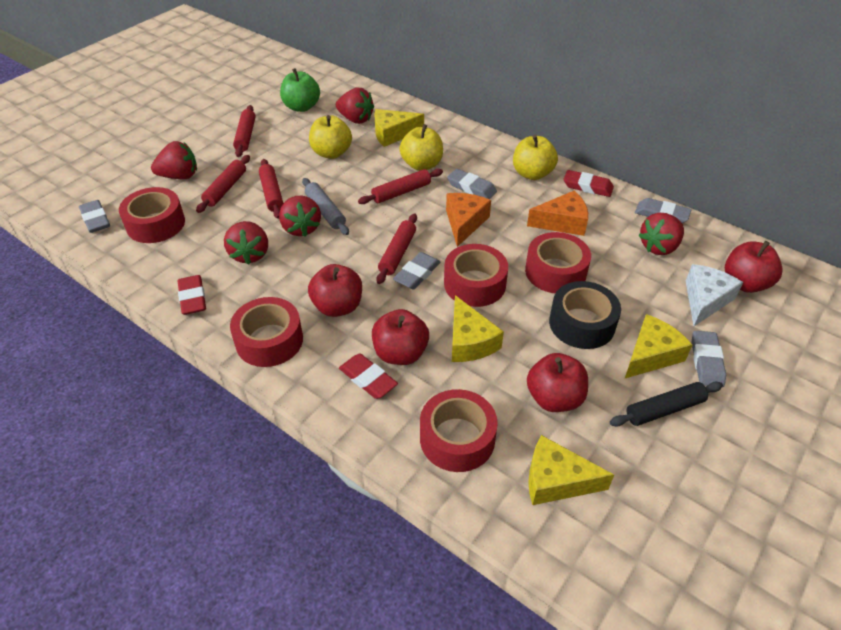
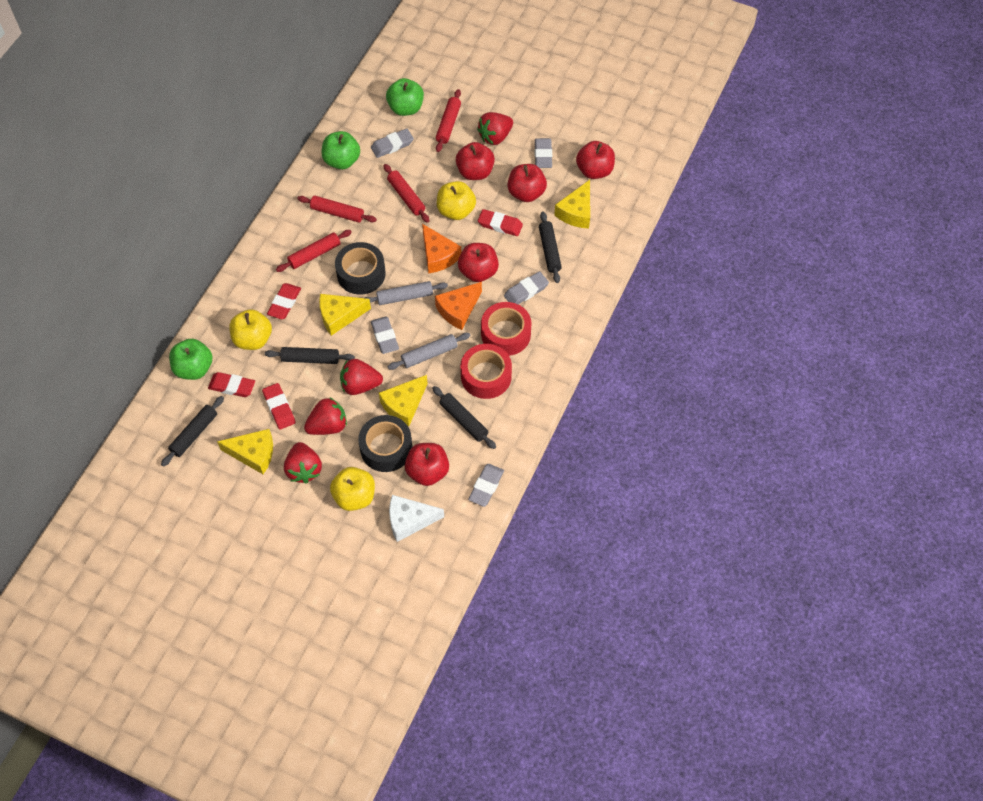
black rolling pin: [610,381,723,427] = 1 -> [161,396,224,467] [265,347,355,364] [432,386,496,449] [539,212,562,283] = 4
black tape: [549,281,621,349] = 1 -> [335,242,386,295] [358,415,413,472] = 2
green apple: [280,68,320,112] = 1 -> [169,339,213,380] [322,131,360,169] [386,78,424,116] = 3
grey rolling pin: [302,178,349,235] = 1 -> [365,281,448,305] [388,333,471,370] = 2
red apple: [308,264,362,317] [372,309,429,365] [527,353,588,412] [725,241,783,293] = 4 -> [405,443,449,486] [456,142,495,180] [458,243,499,282] [507,164,547,202] [576,141,615,179] = 5
red eraser: [178,275,206,315] [339,353,398,399] [564,170,614,197] = 3 -> [208,372,255,397] [262,383,296,430] [267,283,301,319] [478,209,523,236] = 4
red rolling pin: [196,155,250,213] [233,105,256,157] [259,159,284,219] [358,169,443,204] [376,214,417,284] = 5 -> [276,230,352,272] [297,196,377,222] [383,164,430,223] [436,89,461,152] = 4
red strawberry: [151,141,197,179] [224,221,268,265] [279,196,321,237] [336,88,374,124] [638,213,684,255] = 5 -> [284,442,322,483] [304,397,347,435] [340,359,383,395] [477,112,513,145] = 4
red tape: [119,187,185,243] [230,297,303,367] [420,389,498,472] [444,244,508,307] [525,232,591,293] = 5 -> [461,344,512,399] [481,302,531,356] = 2

